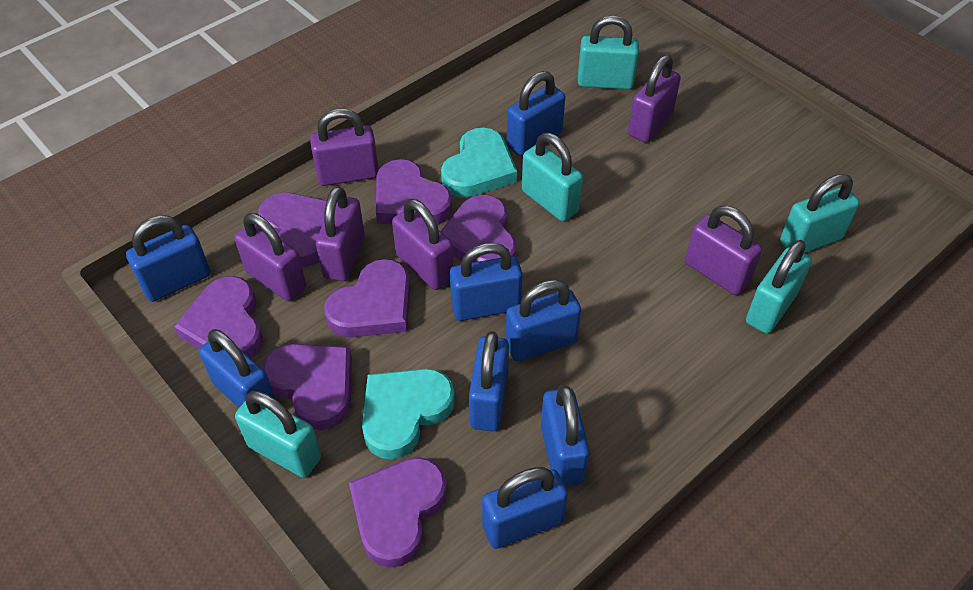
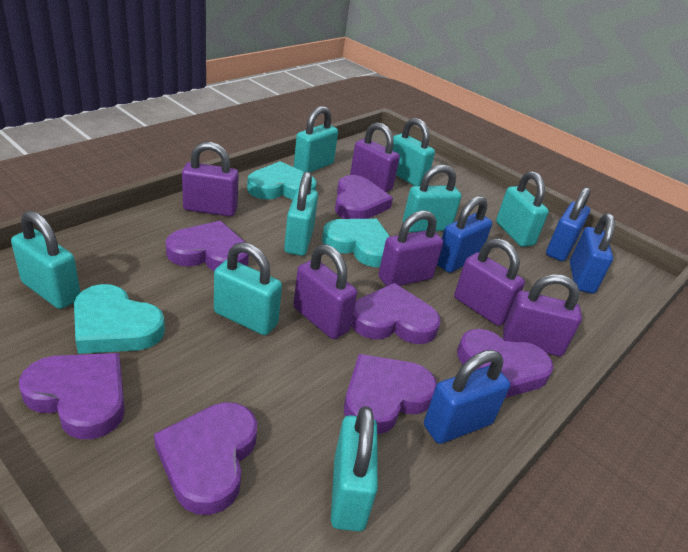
blue padlock: [126,215,210,302] [199,329,275,408] [450,243,523,321] [469,331,509,432] [482,467,568,549] [506,280,581,361] [507,71,565,156] [541,385,590,486] = 8 -> [424,350,510,444] [437,196,492,273] [546,187,591,261] [570,213,615,293] = 4
turquoise heart: [362,369,455,459] [441,128,517,198] = 2 -> [74,284,165,354] [247,161,317,200] [322,219,390,267] = 3
turquoise padlock: [235,391,321,478] [522,133,583,221] [578,16,639,90] [746,240,812,334] [780,174,859,253] = 5 -> [11,211,81,309] [214,242,282,335] [284,171,318,256] [294,106,338,172] [331,406,378,531] [392,118,435,186] [403,164,461,232] [496,171,549,247] = 8

